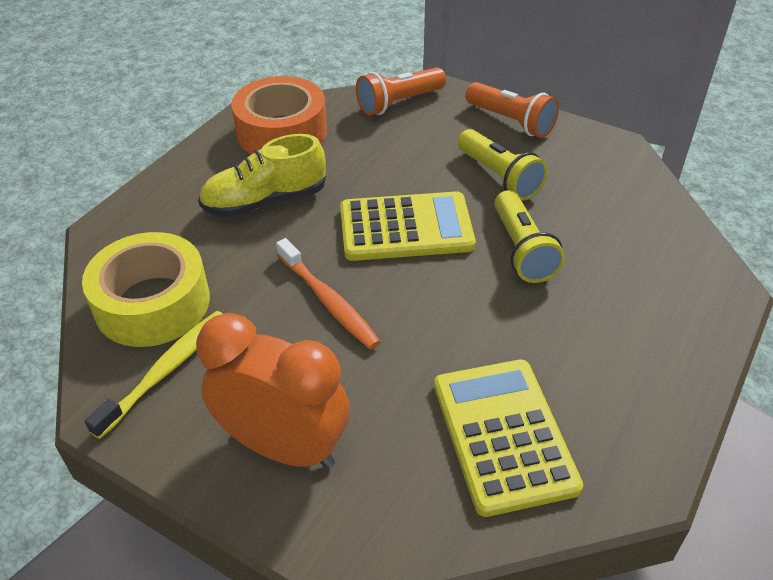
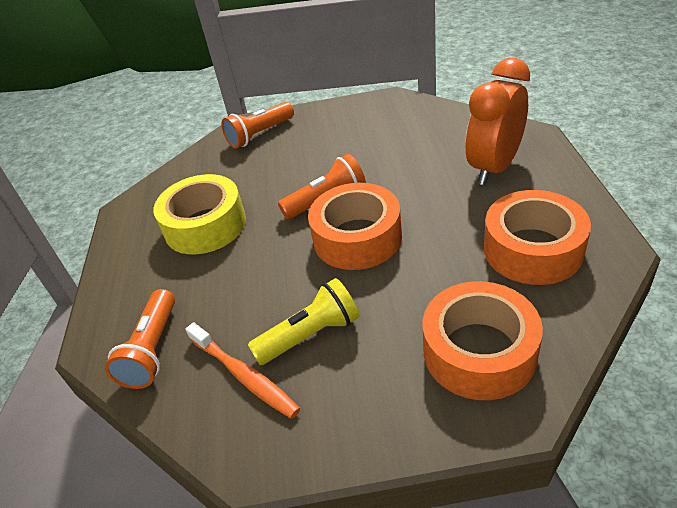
orange flashlight: [356,67,446,116] [466,82,559,138] = 2 -> [105,289,175,389] [222,102,294,149] [278,154,366,219] = 3
orange tape: [231,76,327,154] = 1 -> [308,183,402,270] [423,281,543,400] [484,190,591,285] = 3
yellow calculator: [340,191,476,261] [434,359,583,517] = 2 -> none = 0
yellow flashlight: [458,129,548,200] [494,190,565,283] = 2 -> [248,278,360,365] = 1
yellow shoe: [198,134,326,217] = 1 -> none = 0
yellow toothbrush: [84,311,223,439] = 1 -> none = 0

